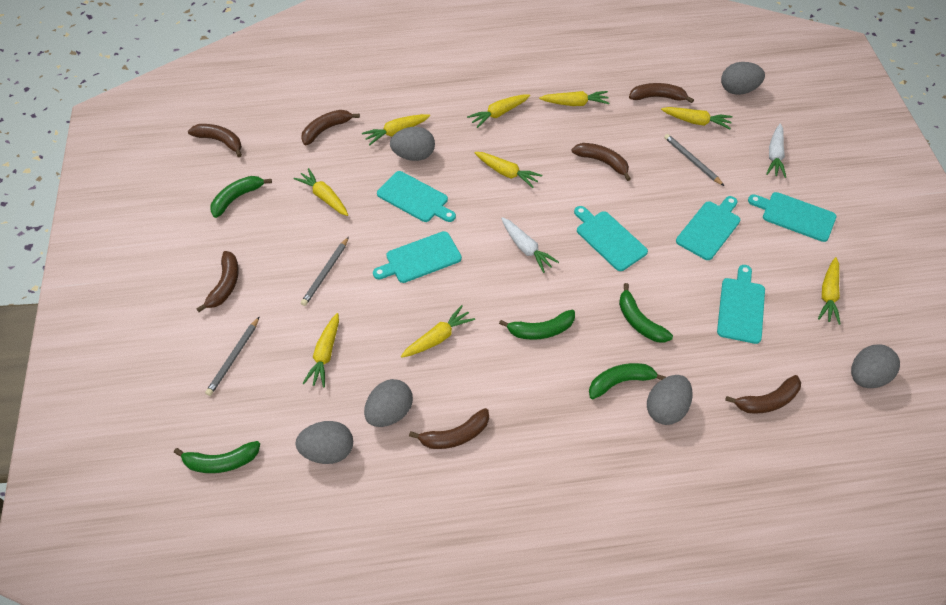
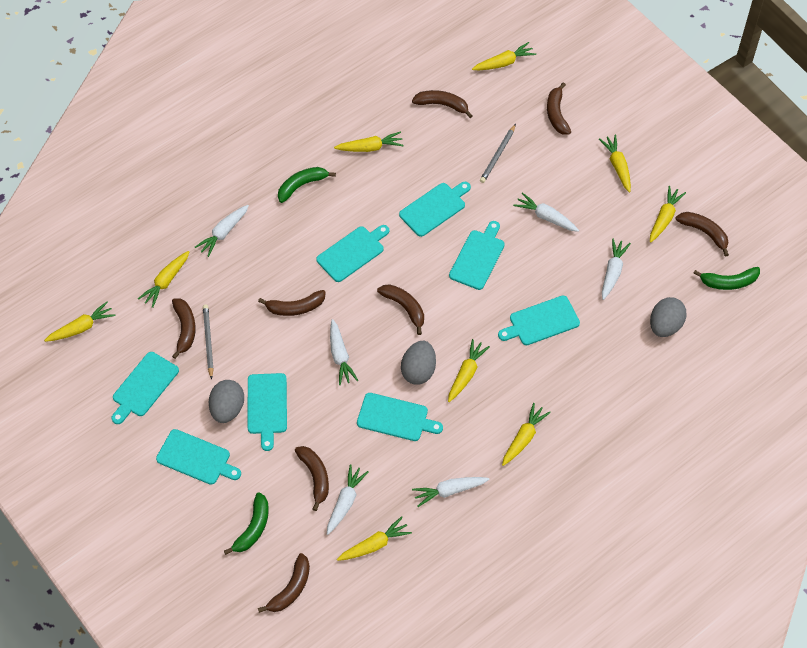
brown banana: [188,124,242,157] [196,251,239,312] [301,110,360,145] [409,408,489,449] [572,143,631,181] [629,83,694,103] [725,375,801,414] = 7 -> [172,299,196,359] [258,290,326,316] [258,553,310,613] [295,446,329,511] [377,284,424,335] [412,90,473,118] [547,82,571,134] [676,212,729,257] = 8
green banana: [174,441,260,473] [210,176,272,218] [499,310,575,340] [589,363,666,399] [619,283,673,343] = 5 -> [224,492,269,555] [278,167,336,203] [693,267,760,290] = 3
grey egg: [295,421,353,464] [364,379,413,427] [390,127,435,161] [647,375,693,425] [721,62,765,95] [851,344,900,388] = 6 -> [209,380,244,423] [401,341,436,385] [650,297,687,337] = 3
grey pencil: [205,316,260,396] [301,237,349,306] [664,134,724,186] = 3 -> [203,305,214,379] [480,124,516,183] = 2
turquoise cutting board: [373,231,462,283] [377,171,456,222] [574,206,648,271] [676,196,740,260] [717,265,765,344] [748,192,836,242] = 6 -> [111,352,179,424] [156,429,241,485] [248,373,287,451] [316,225,389,282] [357,393,443,441] [399,182,471,237] [449,221,505,290] [498,296,580,345] = 8
white carrot: [501,217,559,273] [766,124,786,178] = 2 -> [195,205,249,257] [327,464,369,535] [330,319,358,385] [412,477,490,507] [513,192,579,232] [602,239,631,300] = 6

